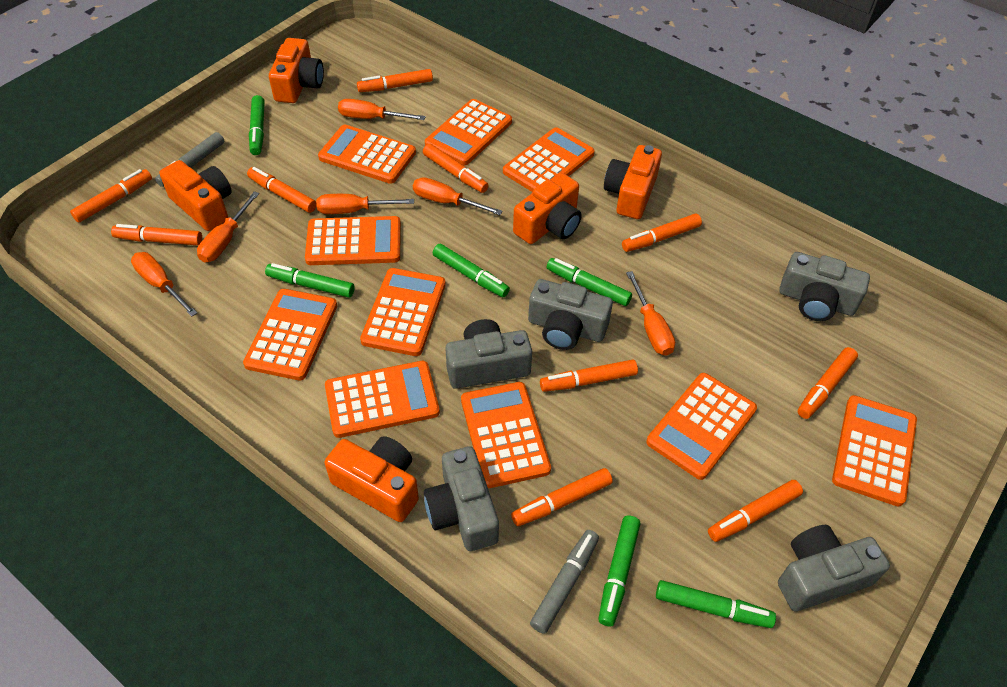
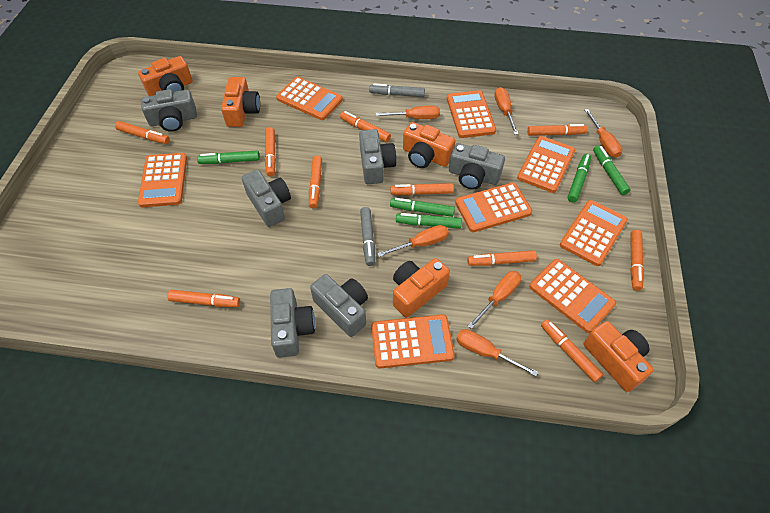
green marker: [249,95,265,155] [265,263,354,298] [433,244,510,297] [547,258,632,306] [598,516,641,627] [656,580,776,628] = 6 -> [197,151,260,164] [390,198,455,217] [396,213,462,229] [568,154,591,202] [593,145,631,195] = 5
grey camera: [424,446,499,551] [445,319,532,389] [528,279,613,350] [778,525,890,611] [779,252,870,321] = 5 -> [141,89,197,132] [242,170,291,227] [270,288,315,358] [310,274,368,337] [359,129,397,184] [449,143,505,189] = 6
orange calculator: [243,289,337,381] [305,216,401,265] [318,125,416,184] [325,361,440,438] [360,268,446,356] [425,99,512,165] [461,382,551,488] [503,127,595,192] [646,373,757,480] [832,395,917,507] = 10 -> [138,153,187,207] [276,77,343,120] [371,314,455,369] [447,90,496,138] [455,182,532,232] [517,136,575,193] [529,259,616,333] [560,200,628,266] = 8

